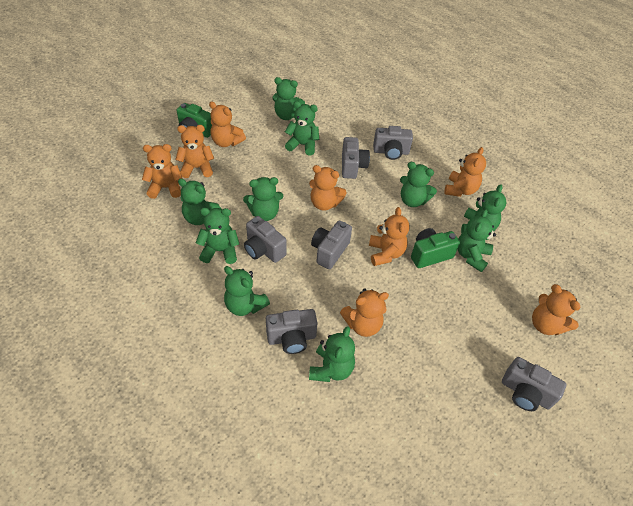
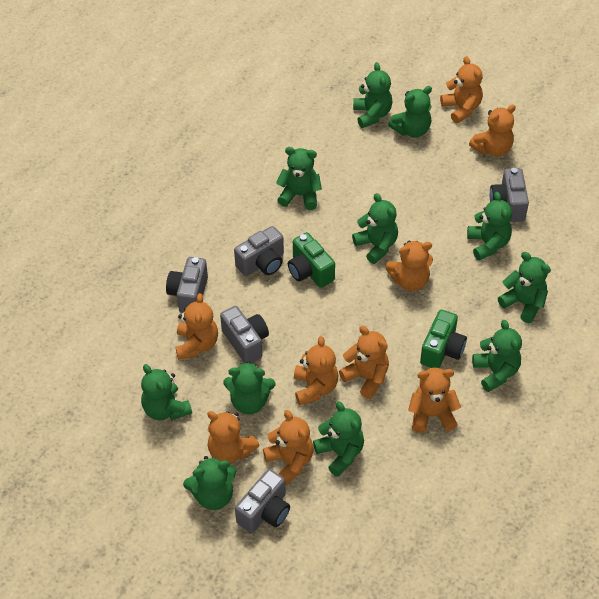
green teddy bear: [178,179,221,225] [196,208,239,264] [224,266,270,316] [243,177,283,221] [272,77,305,120] [285,101,319,156] [309,326,355,382] [400,162,437,207] [458,209,496,272] [461,184,506,233] = 10 -> [141,364,192,421] [183,456,236,510] [223,361,275,414] [276,147,322,210] [313,401,364,477] [352,193,398,264] [353,62,393,128] [388,86,432,138] [467,192,512,260] [472,320,522,392] [498,252,551,323] = 11
grey camera: [244,216,287,263] [266,309,318,354] [311,221,352,269] [342,137,370,179] [373,126,413,160] [502,357,567,411] = 6 -> [166,257,208,313] [220,306,269,363] [234,226,284,276] [235,469,290,533] [490,168,529,222] = 5
orange teddy bear: [142,144,183,199] [175,125,214,178] [209,102,246,147] [309,165,347,211] [340,289,389,337] [369,207,409,266] [444,147,486,197] [532,284,581,335] = 8 -> [175,293,218,360] [207,411,260,464] [263,410,314,485] [294,336,338,405] [339,326,389,399] [386,240,433,291] [408,368,461,433] [440,56,483,123] [469,104,516,157] = 9

